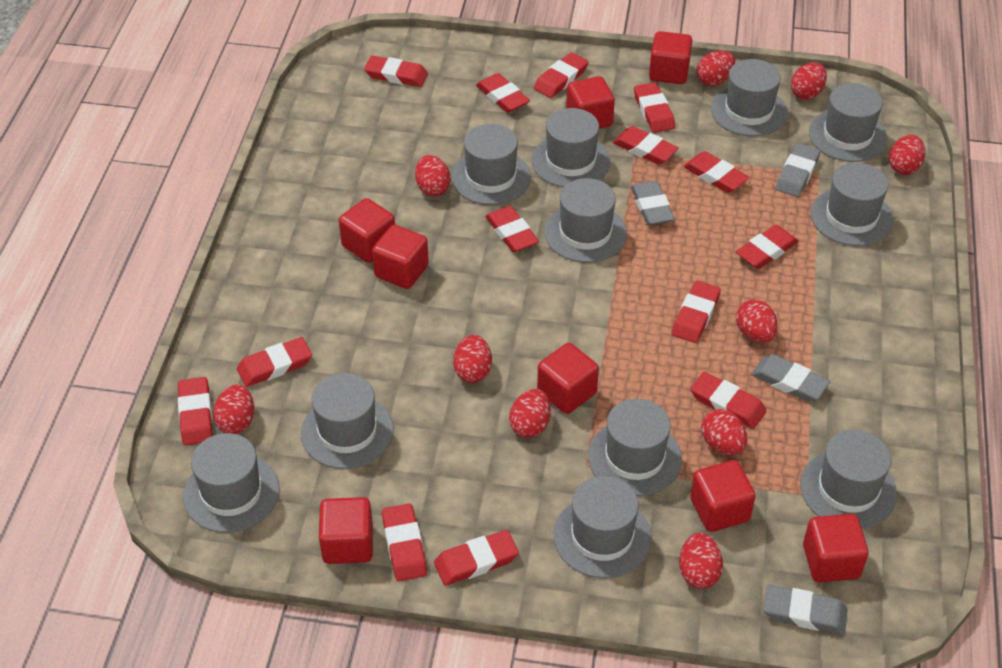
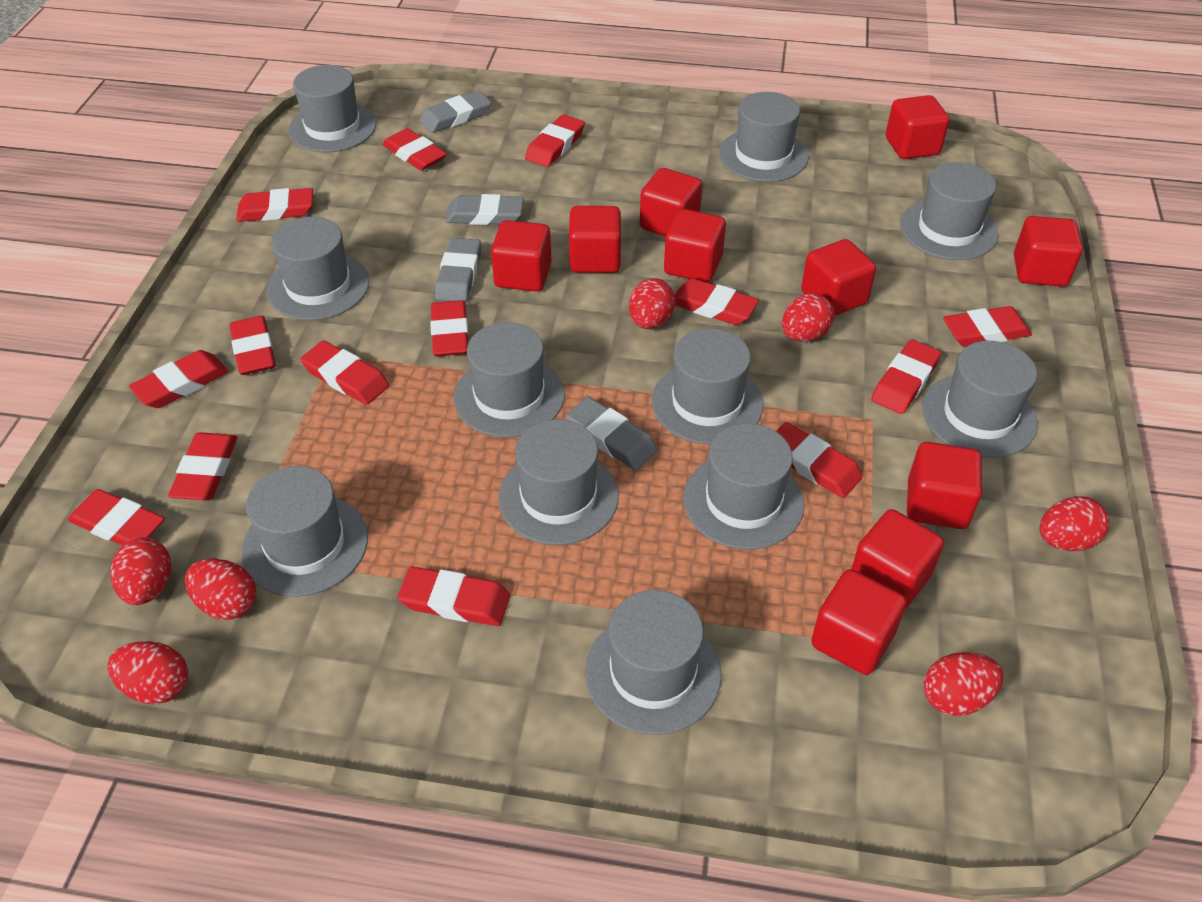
red cube: [319,497,373,564] [339,198,395,263] [372,225,429,289] [537,343,599,414] [566,76,615,129] [649,31,692,84] [690,460,756,532] [803,514,869,583] = 8 -> [491,220,552,292] [569,206,621,273] [640,168,702,237] [664,209,726,282] [801,239,876,316] [811,569,907,675] [852,509,944,609] [886,95,949,159] [907,442,982,529] [1014,216,1083,287] = 10
red egg: [213,385,254,434] [415,155,451,196] [453,335,492,383] [509,389,551,438] [679,533,723,589] [697,51,735,86] [701,409,747,455] [736,299,778,343] [791,62,827,100] [889,135,925,175] = 10 -> [107,641,188,704] [111,538,171,605] [185,558,256,620] [629,278,675,329] [782,293,834,342] [924,652,1003,716] [1039,496,1109,552] = 7

